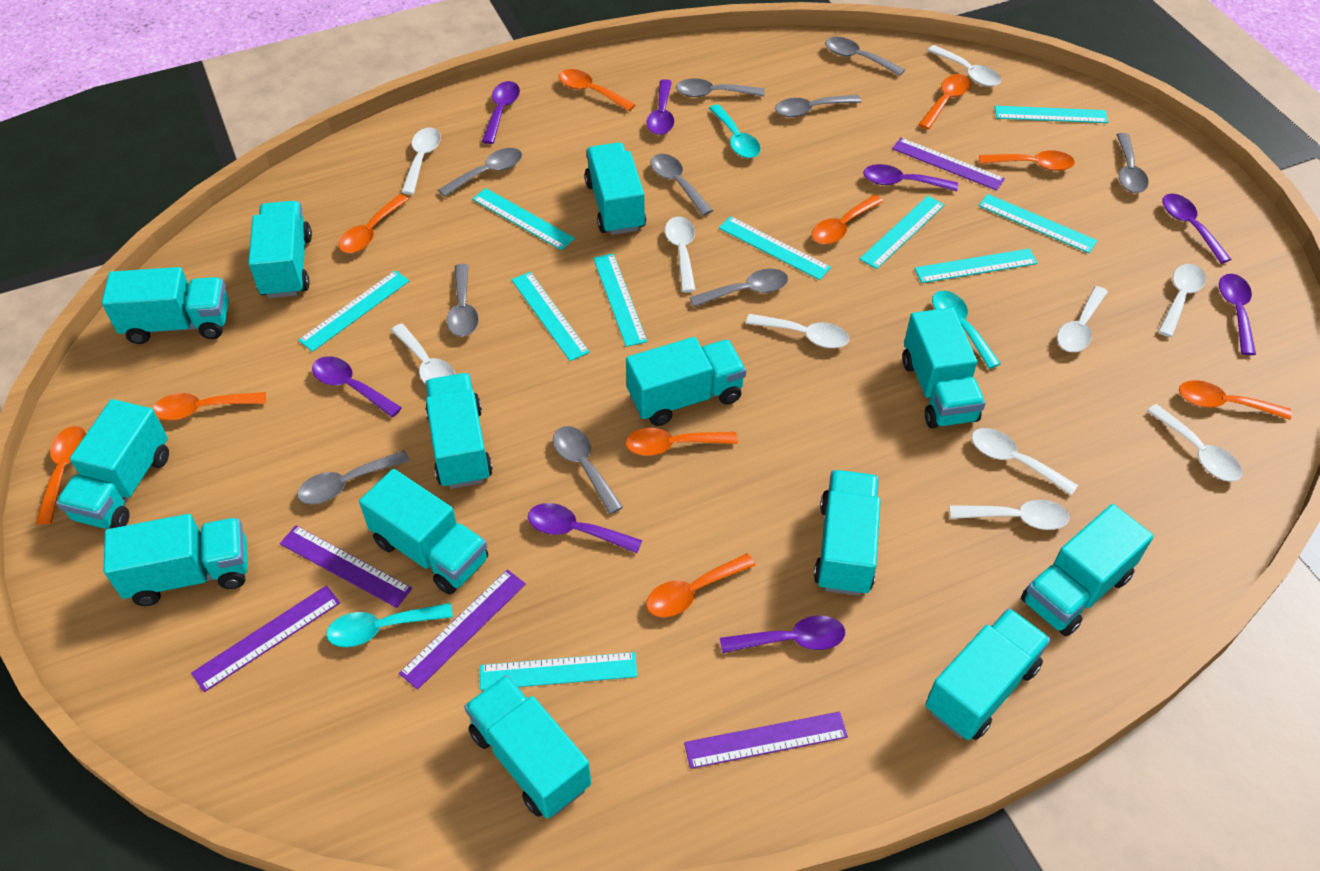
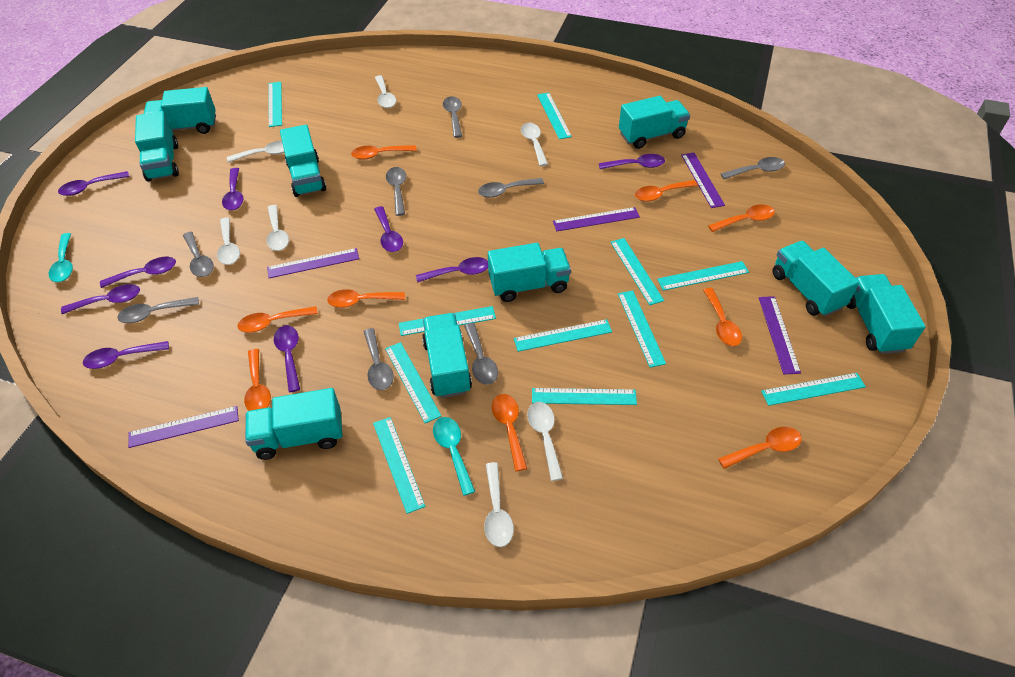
grey spoon: [297,450,410,505] [438,148,522,197] [446,264,479,336] [553,426,623,514] [650,154,713,216] [676,78,765,97] [689,269,788,307] [775,95,861,117] [825,37,905,76] [1116,133,1149,193] = 10 -> [117,297,199,323] [183,232,214,277] [363,328,394,390] [386,167,406,216] [443,96,462,138] [464,323,498,385] [478,178,544,198] [721,157,785,179] = 8
orange spoon: [36,426,86,524] [153,392,266,421] [339,194,409,253] [559,69,636,111] [625,428,738,456] [646,553,756,618] [812,195,883,244] [918,74,971,129] [979,150,1075,171] [1179,380,1292,420] = 10 -> [238,306,318,333] [244,349,271,411] [327,289,405,308] [351,145,417,160] [492,394,527,471] [635,180,698,202] [703,288,742,346] [708,205,775,232] [718,427,802,469] = 9
purple spoon: [312,356,402,417] [482,81,520,144] [528,503,642,553] [646,79,674,135] [720,616,845,653] [863,164,958,191] [1162,194,1232,264] [1219,274,1256,355] = 8 -> [58,171,130,196] [61,284,140,314] [83,341,169,369] [100,257,176,288] [222,168,243,210] [274,325,300,392] [374,206,403,252] [416,257,488,283] [599,154,665,169] = 9
turquoise ruler: [298,270,410,352] [472,188,575,250] [480,652,637,690] [512,272,590,361] [593,254,647,347] [719,216,831,280] [860,196,945,269] [914,248,1038,283] [979,194,1098,253] [995,106,1108,123] = 10 -> [269,82,282,127] [373,417,425,514] [385,342,441,423] [399,306,496,336] [514,319,612,352] [532,388,637,405] [537,92,572,139] [610,238,664,305] [618,291,666,368] [657,261,749,291] [761,373,866,406] = 11
turquoise spoon: [326,603,453,647] [709,104,761,158] [932,291,1001,369] = 3 -> [49,233,73,282] [433,417,475,496] = 2
turquoise truck: [56,399,169,529] [102,267,229,344] [104,514,248,606] [248,201,312,298] [359,469,488,595] [425,373,493,489] [464,675,591,819] [584,142,646,235] [626,337,746,426] [814,470,881,596] [902,307,985,428] [925,608,1051,740] [1021,504,1154,637] = 13 -> [135,111,179,181] [144,87,216,134] [245,388,343,460] [280,125,326,197] [422,313,472,398] [488,243,571,302] [619,96,690,149] [772,241,859,317] [846,274,926,354] = 9
white spoon: [391,324,455,383] [401,127,441,195] [665,216,696,292] [746,314,849,348] [927,45,1001,87] [950,500,1070,530] [971,428,1078,495] [1057,286,1108,352] [1147,404,1242,482] [1158,264,1206,337] = 10 -> [217,217,240,265] [227,140,284,163] [267,205,289,251] [375,75,396,108] [484,462,514,547] [521,123,548,166] [527,402,563,481] = 7

